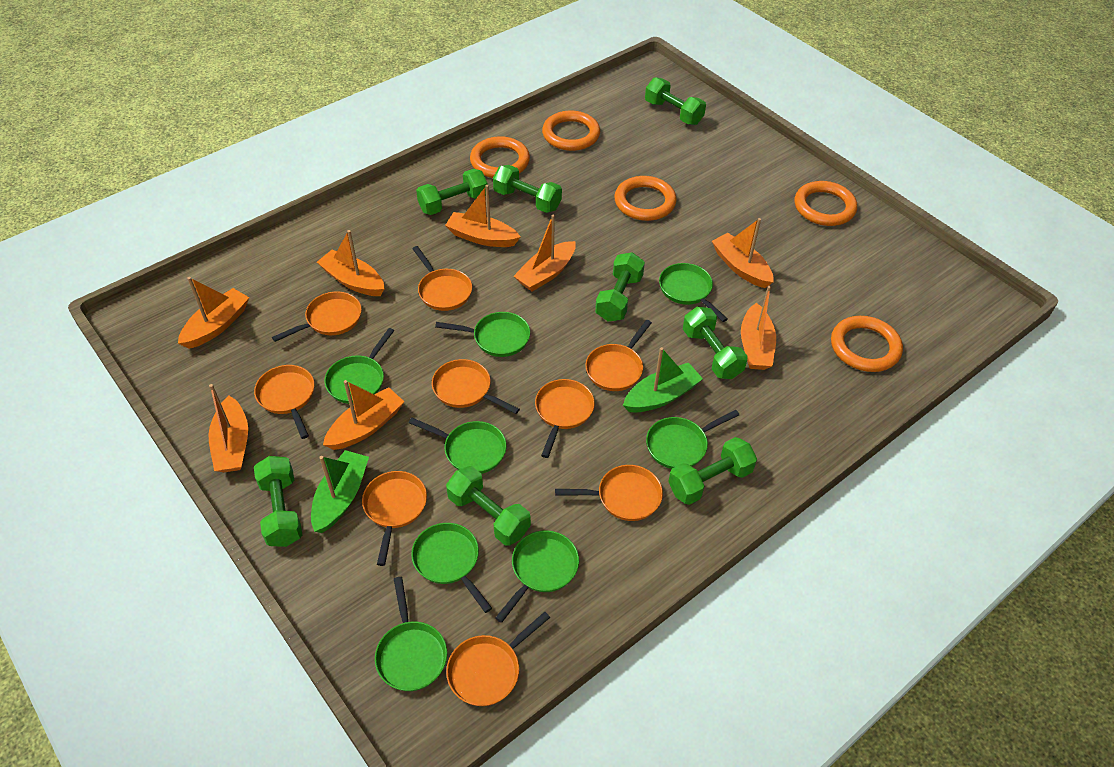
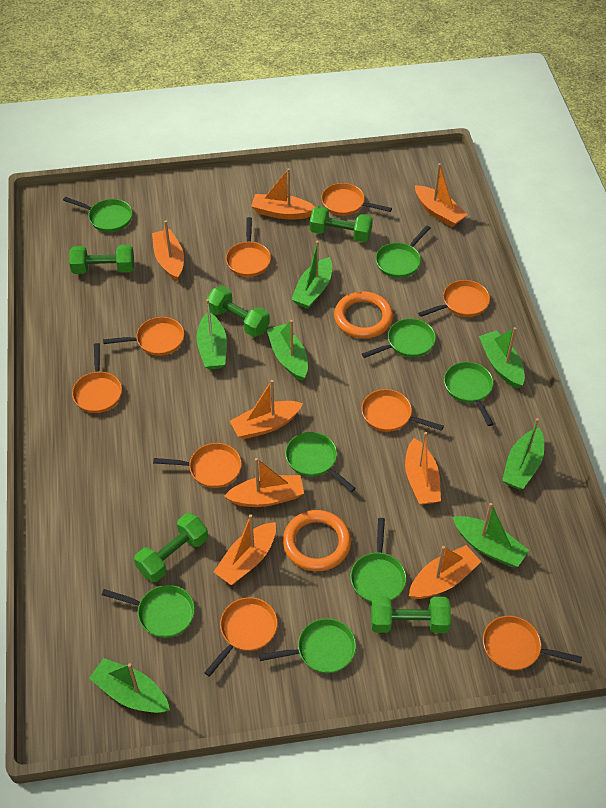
green boat: [311,450,369,533] [623,347,703,413] = 2 -> [89,658,170,713] [196,299,227,370] [267,320,308,381] [291,241,332,309] [453,503,529,567] [479,327,525,389] [502,418,544,490] = 7
green dumbbell: [254,456,302,547] [416,169,488,215] [446,466,531,545] [493,165,562,213] [595,252,645,322] [645,77,706,125] [668,437,757,505] [683,306,748,379] = 8 -> [69,245,134,274] [134,513,208,582] [206,286,270,337] [310,206,373,242] [371,596,451,633] = 5
orange ring: [470,136,530,178] [542,111,600,151] [614,176,677,221] [795,181,857,226] [831,316,903,372] = 5 -> [283,510,351,571] [334,291,393,338] = 2

